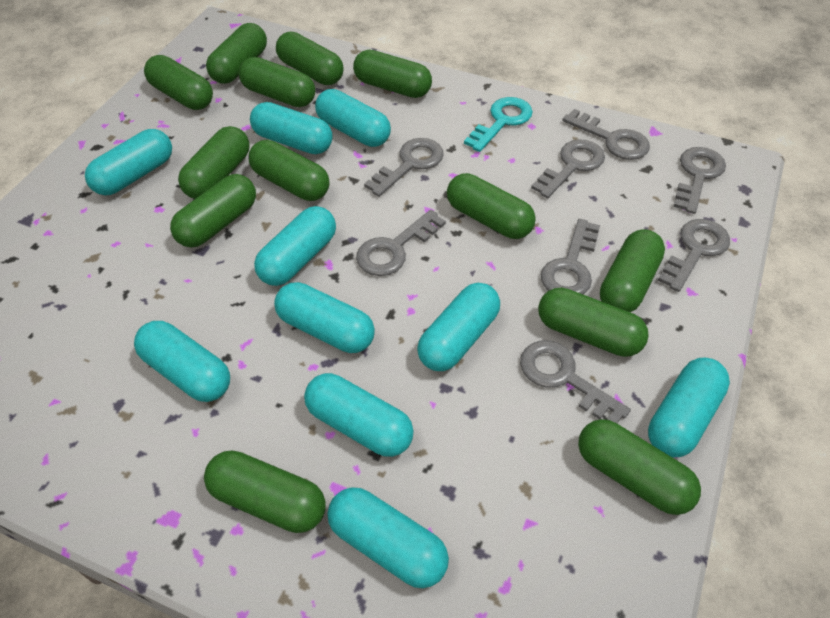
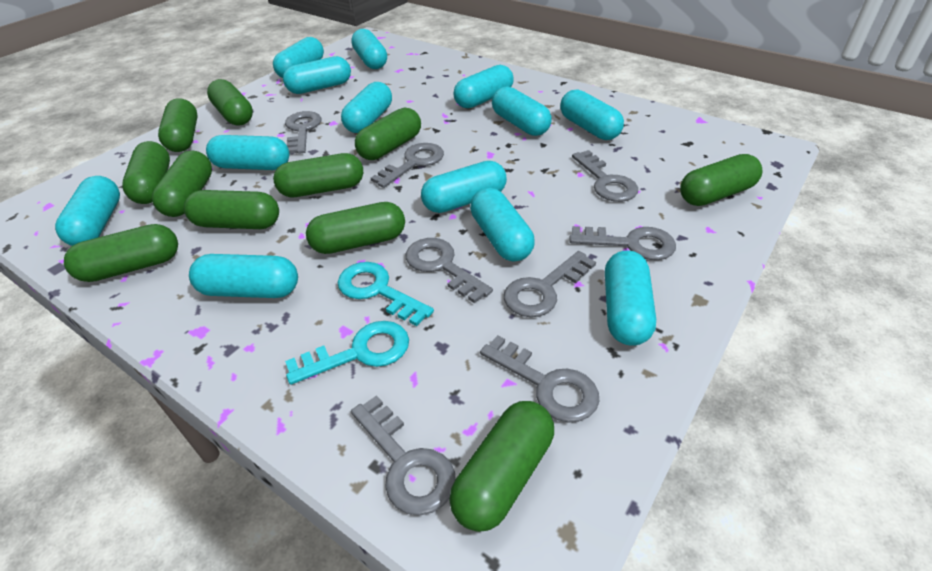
green capsule: [144,55,213,110] [170,174,256,248] [178,126,249,199] [204,451,325,533] [206,23,267,84] [239,57,315,107] [249,140,329,201] [276,32,343,85] [353,50,432,98] [447,173,536,239] [538,288,649,357] [578,419,701,515] [600,229,665,312] = 13 -> [64,224,178,282] [122,141,170,204] [152,150,212,217] [158,98,198,152] [184,190,279,229] [207,79,253,126] [273,153,363,197] [306,202,405,254] [355,108,421,160] [449,401,554,532] [680,154,762,206] = 11
turquoise capsule: [85,129,172,195] [134,321,230,402] [250,102,333,154] [254,206,336,286] [274,282,375,353] [304,373,414,457] [315,89,391,147] [328,487,449,588] [417,283,500,371] [648,358,730,457] = 10 -> [55,176,120,246] [189,254,298,298] [206,135,289,170] [273,37,324,78] [283,56,351,94] [341,82,392,133] [351,29,387,69] [421,161,507,213] [454,65,513,108] [470,188,535,262] [492,86,552,136] [560,89,624,140] [605,250,656,346] = 13
turquoise key: [464,97,533,152] = 1 -> [285,321,409,385] [338,262,434,326] = 2

